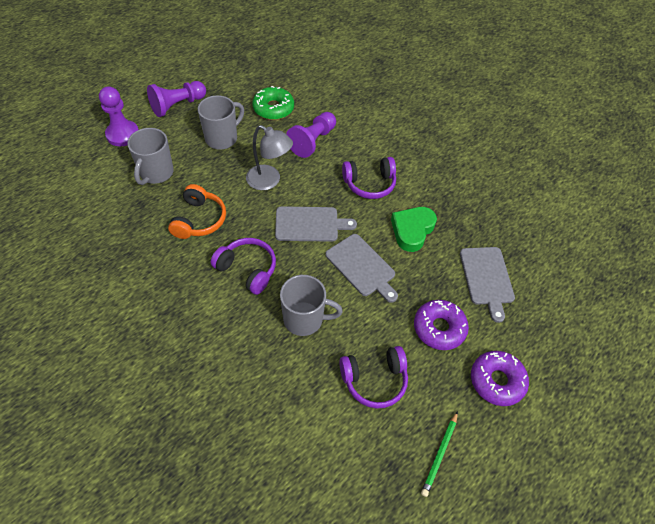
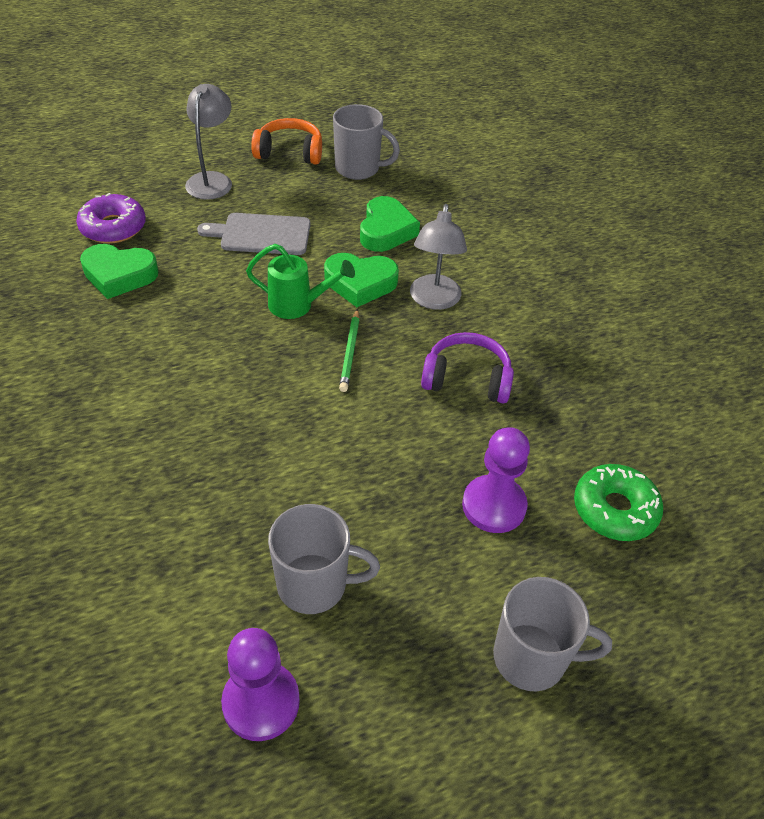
green heart: [391,207,437,252] = 1 -> [80,244,159,299] [324,253,399,307] [360,196,420,252] = 3
green watering can: none = 0 -> [246,244,355,319] = 1
grey cutting board: [275,206,357,242] [325,234,398,303] [460,247,515,323] = 3 -> [197,213,311,255] = 1
grey lamp: [246,125,293,190] = 1 -> [185,84,232,200] [410,204,467,310] = 2
purple donut: [414,300,469,350] [471,351,529,406] = 2 -> [76,193,146,244] = 1
purple headphones: [211,238,276,295] [339,346,408,409] [342,157,396,199] = 3 -> [421,332,514,403] = 1
purple pawn: [99,86,139,146] [147,81,206,117] [286,112,336,158] = 3 -> [221,628,300,741] [462,427,530,533] = 2

